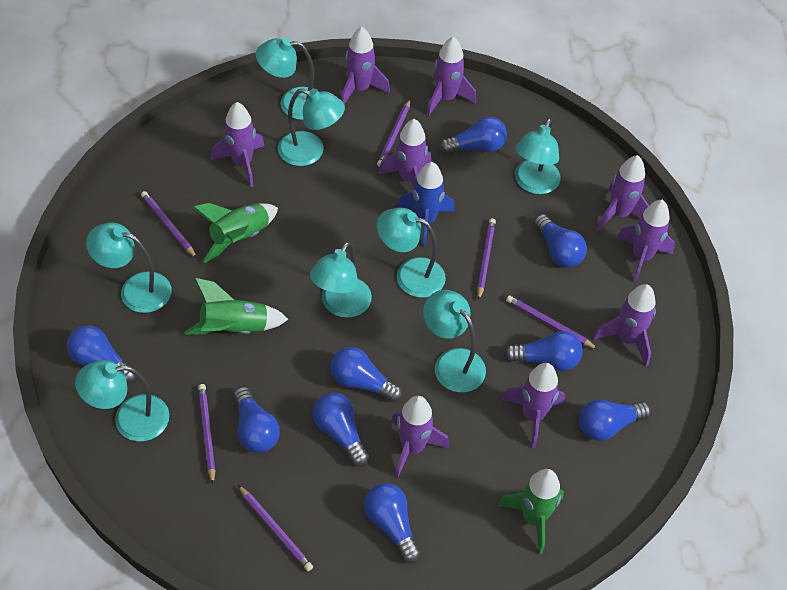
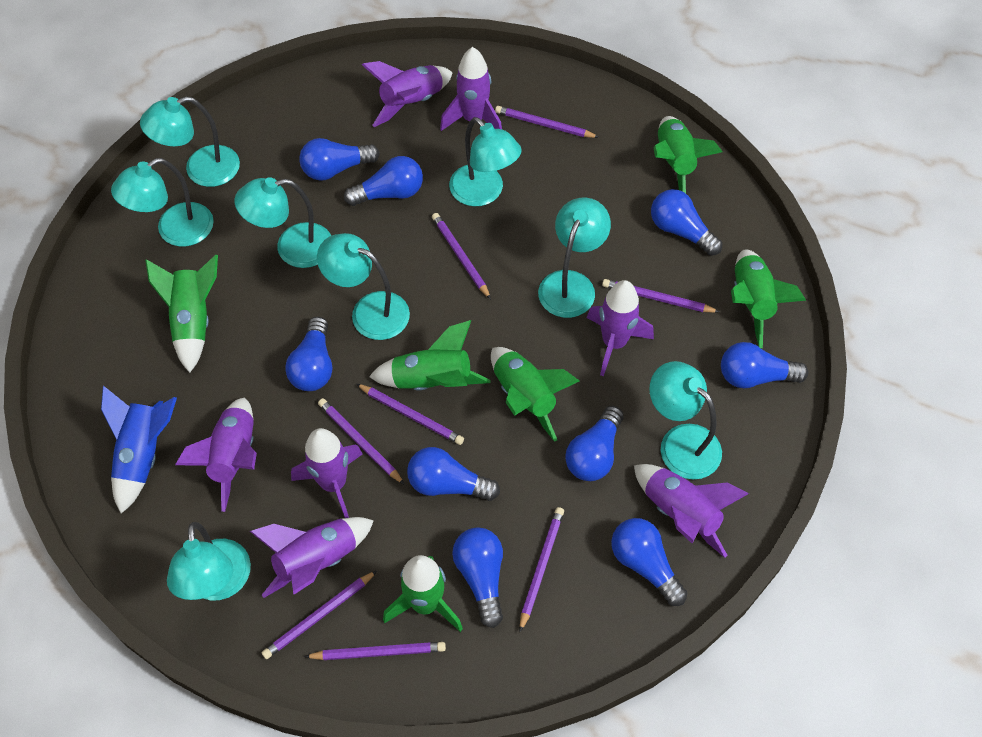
green rocket: [185,278,288,335] [193,203,278,263] [497,469,564,554] = 3 -> [145,255,218,373] [369,320,490,390] [383,555,463,632] [491,347,580,442] [654,116,722,193] [731,249,806,348] = 6
purple pencil: [141,191,197,259] [198,384,216,484] [238,485,313,571] [377,100,410,167] [477,218,496,301] [506,295,598,349] = 6 -> [262,571,377,659] [304,642,446,660] [318,398,405,485] [357,384,464,445] [432,213,491,299] [495,106,599,138] [520,507,564,632] [602,279,719,313] = 8
purple rocket: [211,102,265,187] [341,27,390,104] [378,119,431,189] [391,396,449,478] [427,36,476,116] [501,363,565,448] [593,284,656,366] [596,155,649,231] [617,200,675,283] = 9 -> [175,397,257,512] [250,517,374,598] [291,428,363,518] [362,61,453,127] [440,47,502,131] [587,280,654,376] [634,464,749,558] = 7

